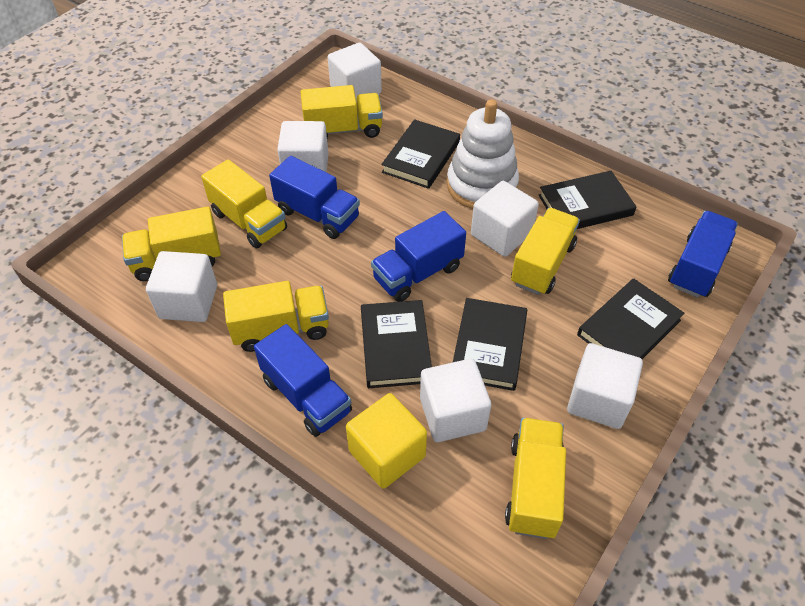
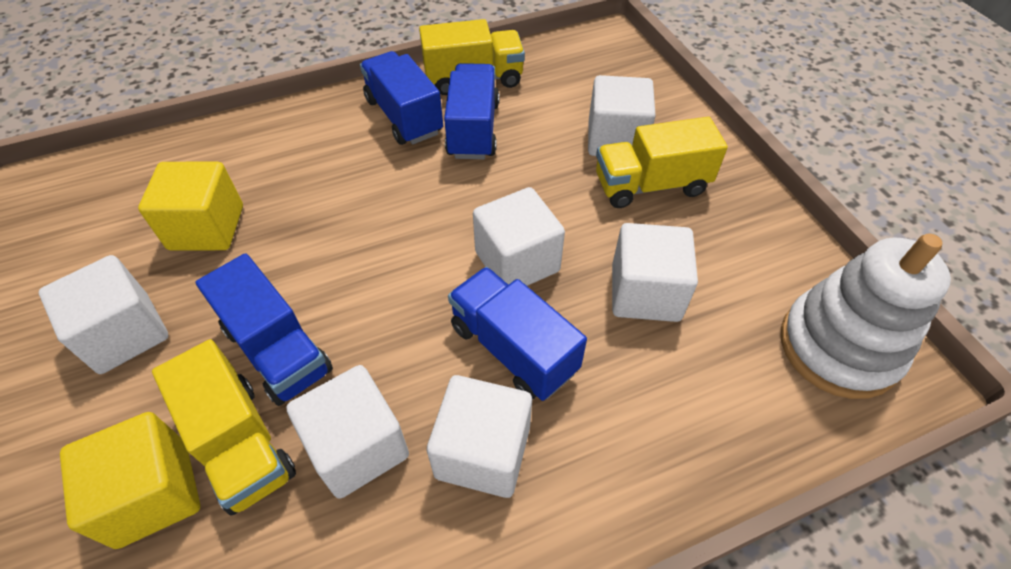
black book: [361,300,432,388] [381,119,460,189] [453,298,527,391] [539,171,636,229] [577,278,685,359] = 5 -> none = 0
yellow cube: [346,393,427,489] = 1 -> [60,412,200,549] [138,162,243,250] = 2
yellow truck: [122,207,221,281] [201,159,287,248] [223,281,329,352] [301,85,383,138] [505,418,566,539] [511,208,580,295] = 6 -> [152,339,296,515] [419,19,525,95] [596,117,728,208] = 3

